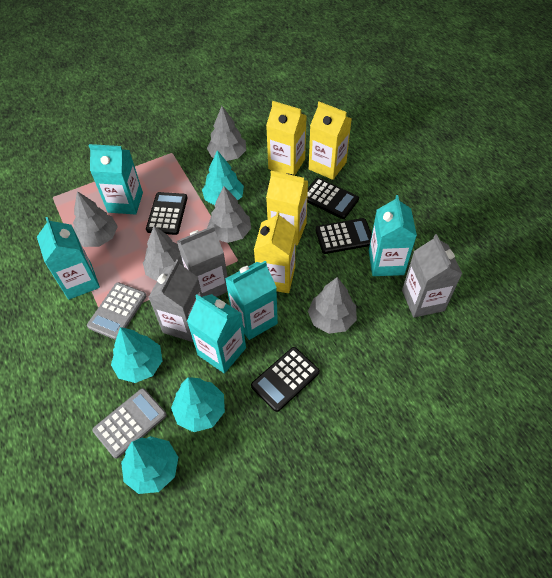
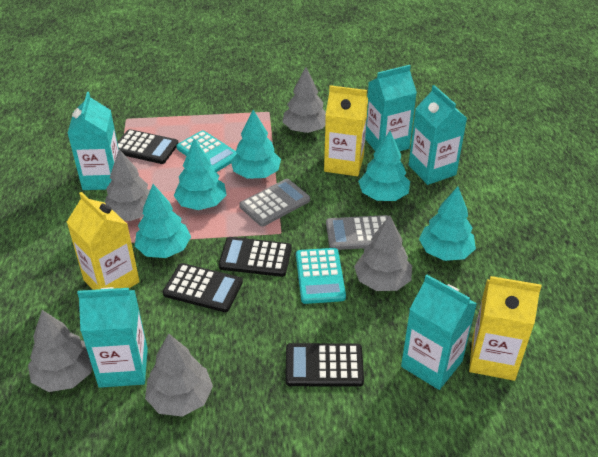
grey carton: [148,259,203,342] [177,226,228,297] [402,234,462,318] = 3 -> none = 0
turquoise calculator: none = 0 -> [176,130,237,172] [296,248,346,304] = 2
turquoise tree: [111,327,163,383] [121,436,178,494] [171,377,225,432] [202,150,244,205] = 4 -> [135,184,191,258] [174,139,227,210] [231,110,281,179] [358,131,410,201] [419,187,476,261] = 5
yellow carton: [254,211,296,293] [266,101,307,175] [266,170,308,246] [309,102,352,180] = 4 -> [67,192,140,290] [324,85,368,176] [469,276,541,381] = 3

